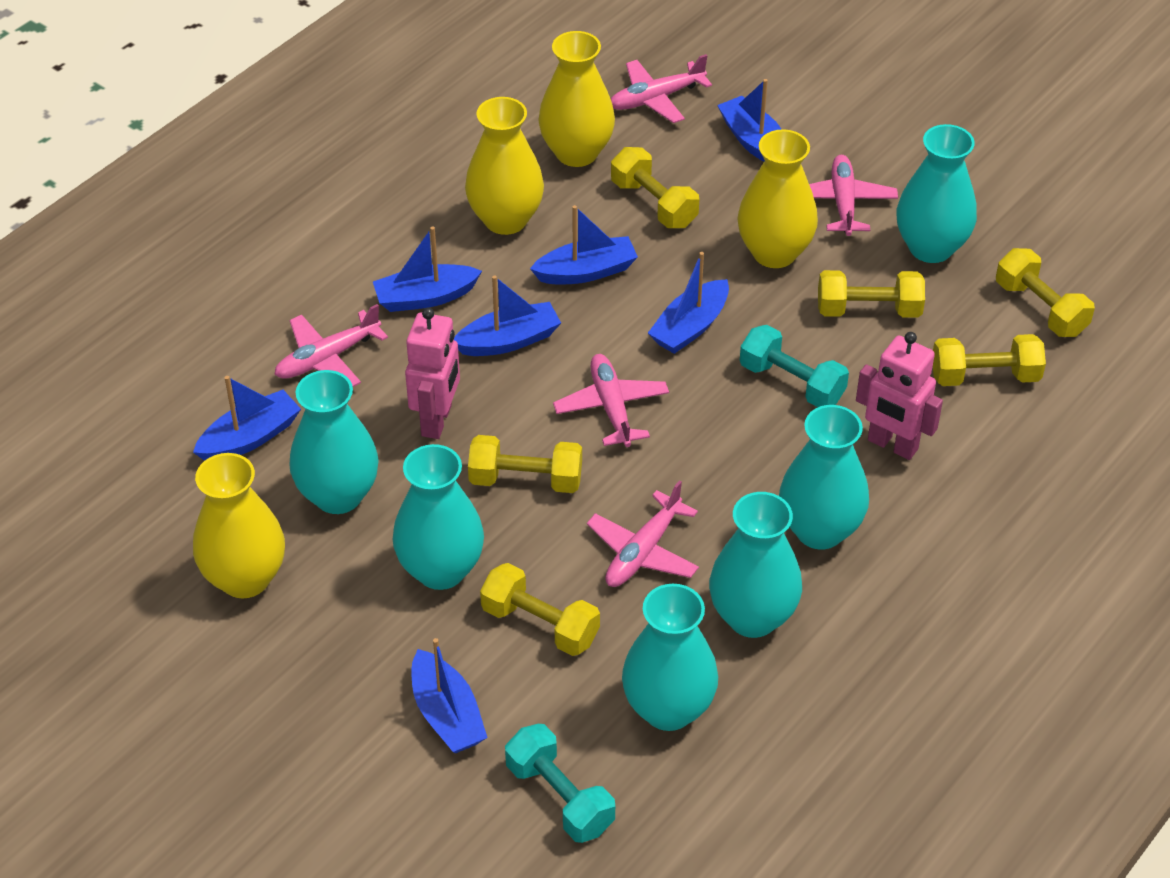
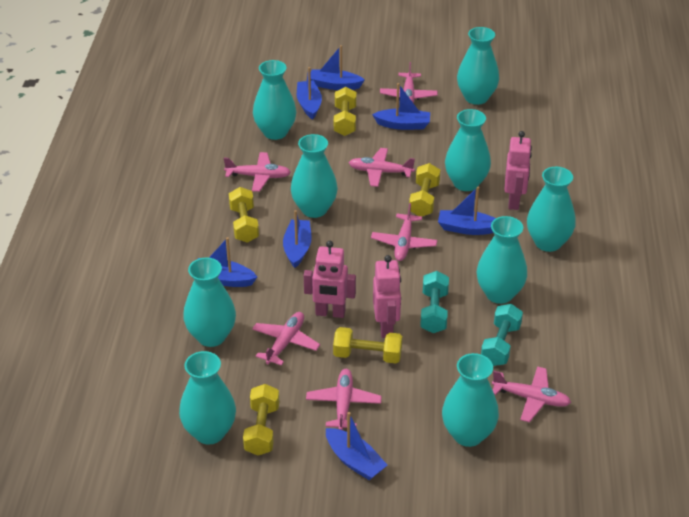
pink plane: [274,304,388,387] [553,354,669,447] [587,481,699,587] [611,54,712,123] [809,155,898,236] = 5 -> [224,152,291,192] [252,312,320,366] [306,369,382,430] [349,148,415,187] [371,203,437,261] [380,62,438,103] [492,366,571,422] = 7
pink robot: [405,307,460,439] [856,332,943,460] = 2 -> [304,241,356,318] [373,255,401,338] [504,131,532,210] = 3
turquoise vase: [289,370,379,514] [393,444,484,590] [622,584,718,731] [709,492,802,638] [779,405,869,550] [897,124,977,263] = 6 -> [179,351,236,444] [183,257,236,347] [253,60,296,140] [291,134,338,218] [442,353,499,447] [445,109,491,191] [457,27,499,105] [477,216,527,304] [527,167,576,252] = 9
yellow dumbbell: [468,435,582,493] [480,563,600,656] [611,147,699,228] [818,270,925,318] [933,334,1046,386] [996,248,1095,337] = 6 -> [229,187,259,243] [243,384,279,455] [333,327,402,363] [334,87,356,136] [409,163,440,216] = 5
yellow vase: [193,453,285,598] [465,97,544,235] [538,31,615,167] [738,129,818,268] = 4 -> none = 0

